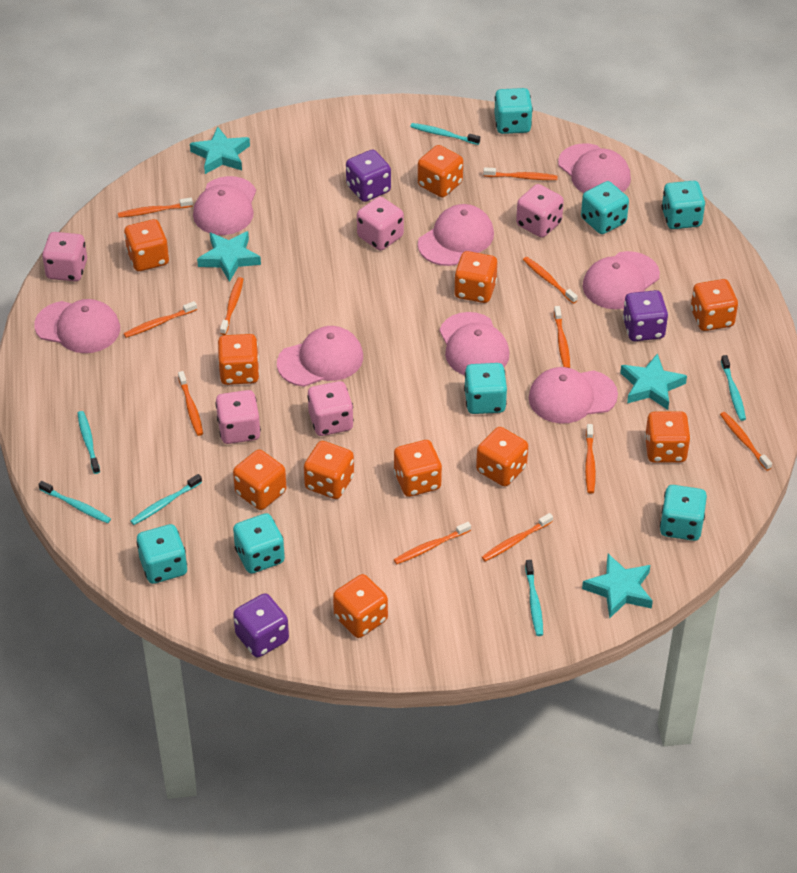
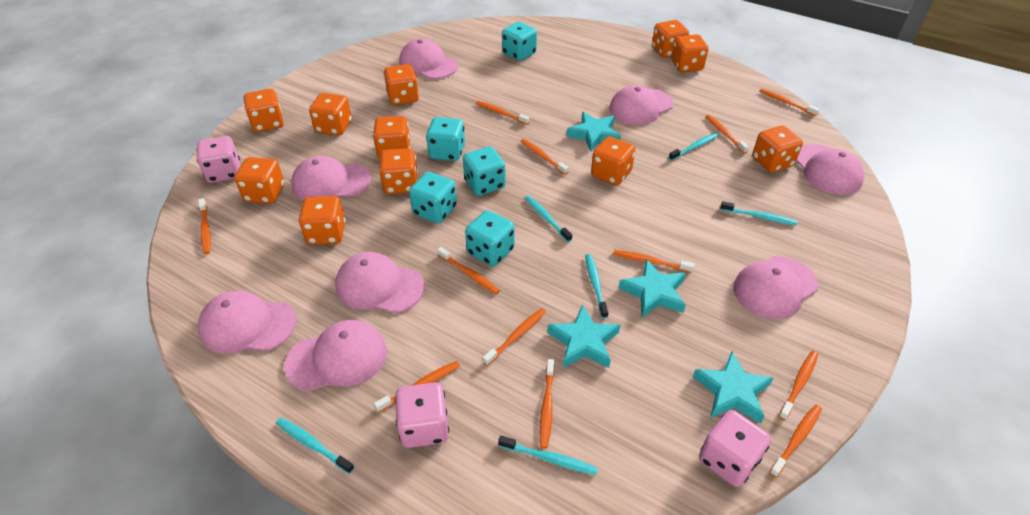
orange toothbrush: [118,198,193,218] [124,301,197,338] [178,371,203,436] [220,277,243,335] [394,522,471,564] [482,513,553,561] [483,167,558,180] [523,257,578,304] [554,306,570,368] [585,424,596,494] [720,412,772,471] = 11 -> [198,198,211,254] [374,361,460,413] [438,247,500,295] [476,101,530,125] [483,308,546,366] [520,139,569,175] [540,359,554,448] [613,250,695,273] [705,115,749,154] [759,89,820,116] [769,405,822,477] [779,351,818,420] = 12
pink dice: [42,232,87,281] [215,390,261,444] [307,381,354,436] [357,197,404,251] [516,184,564,238] = 5 -> [197,136,240,183] [395,382,449,448] [699,410,771,487] = 3
purple dice: [233,593,289,657] [346,150,391,202] [623,290,668,341] = 3 -> none = 0
turquoise dice: [136,524,187,584] [233,513,285,574] [464,363,507,414] [494,88,533,134] [581,181,629,234] [660,485,707,541] [662,181,705,229] = 7 -> [409,172,457,223] [426,117,465,161] [463,147,506,196] [465,210,515,266] [502,22,537,61] = 5

